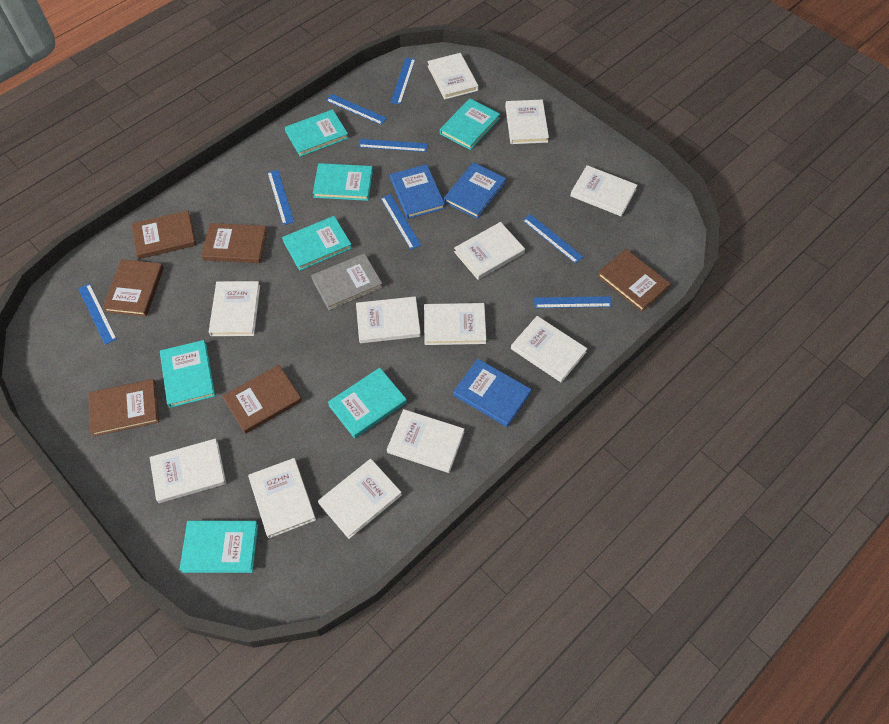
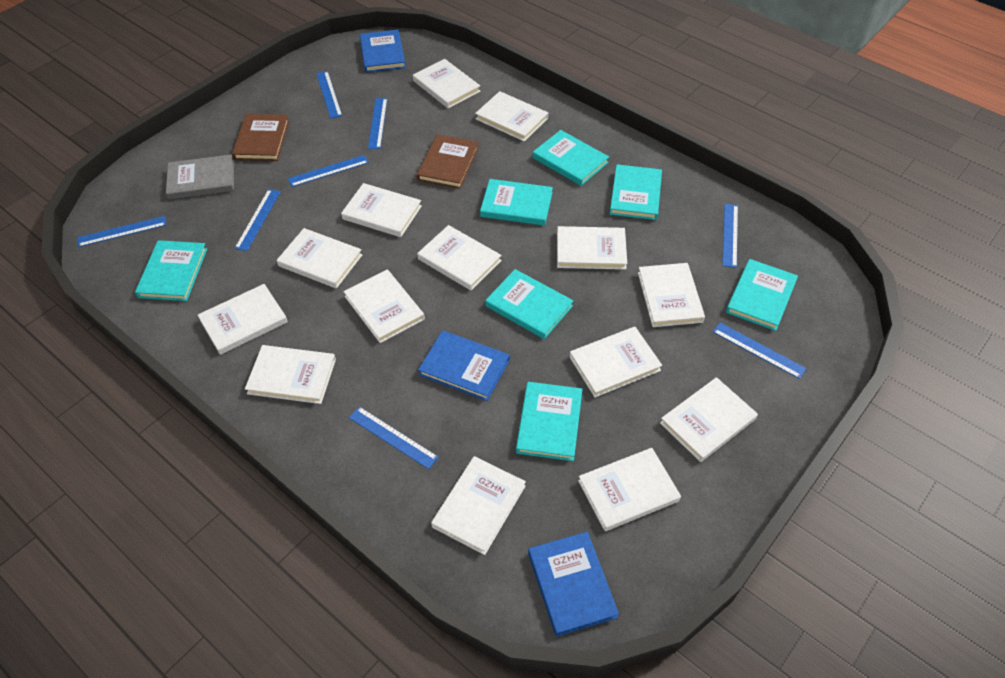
brown book: [89,379,159,436] [102,259,164,317] [131,210,196,259] [201,223,267,263] [223,365,302,434] [597,249,671,312] = 6 -> [232,114,289,161] [417,134,479,189] = 2
white book: [150,439,226,503] [209,281,260,336] [248,458,316,538] [318,459,402,539] [356,296,421,343] [387,409,465,473] [424,303,486,345] [427,53,479,100] [454,222,525,280] [505,100,549,144] [511,316,588,383] [570,165,638,217] = 12 -> [198,284,288,355] [245,345,336,404] [277,228,362,289] [341,183,422,237] [343,269,425,343] [413,59,480,109] [417,225,502,290] [431,456,526,555] [475,91,548,142] [557,226,627,270] [569,327,662,397] [578,448,681,531] [638,263,705,327] [660,377,758,462] = 14

